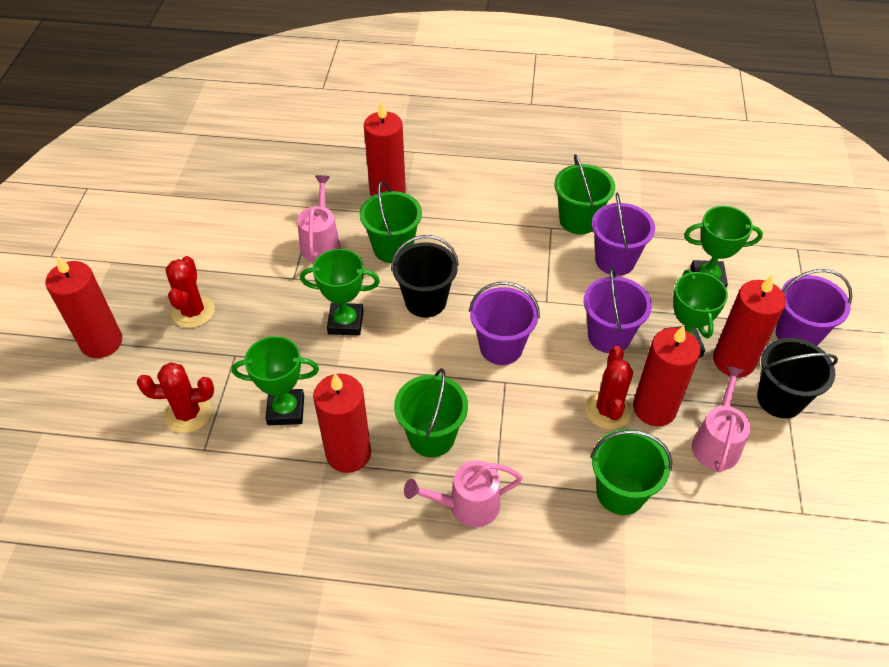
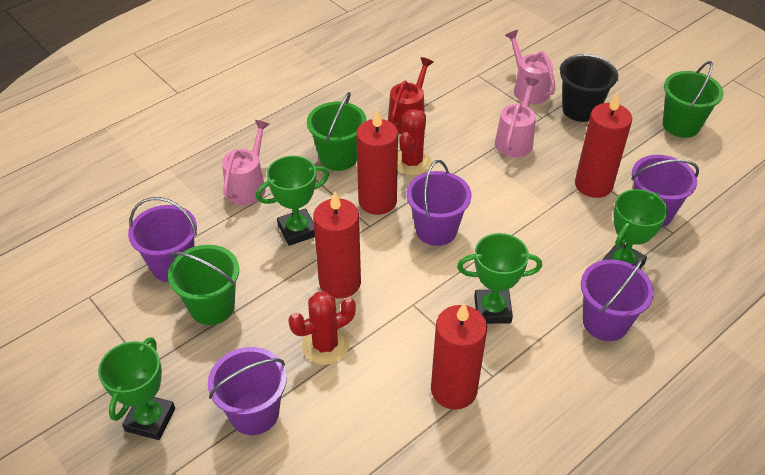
black bucket: [391,235,459,318] [757,338,838,418] = 2 -> [559,54,618,122] = 1
green bucket: [360,181,422,263] [394,368,468,457] [554,154,615,234] [590,429,672,515] = 4 -> [168,245,239,325] [307,92,367,171] [663,61,723,138] = 3
purple bucket: [469,282,540,365] [584,267,652,353] [592,193,655,276] [776,269,853,346] = 4 -> [128,197,197,282] [208,347,287,435] [406,160,471,246] [581,258,654,341] [631,155,699,228] = 5
red cactus: [137,362,214,433] [166,256,215,328] [585,346,633,430] = 3 -> [288,291,356,365] [397,109,432,176] = 2
red candle: [46,255,122,358] [313,373,371,473] [364,101,406,197] [633,325,701,426] [713,275,786,377] = 5 -> [313,191,361,299] [356,109,398,215] [431,303,487,410] [575,93,632,198] = 4
red watering can: none = 0 -> [388,57,434,134] = 1

